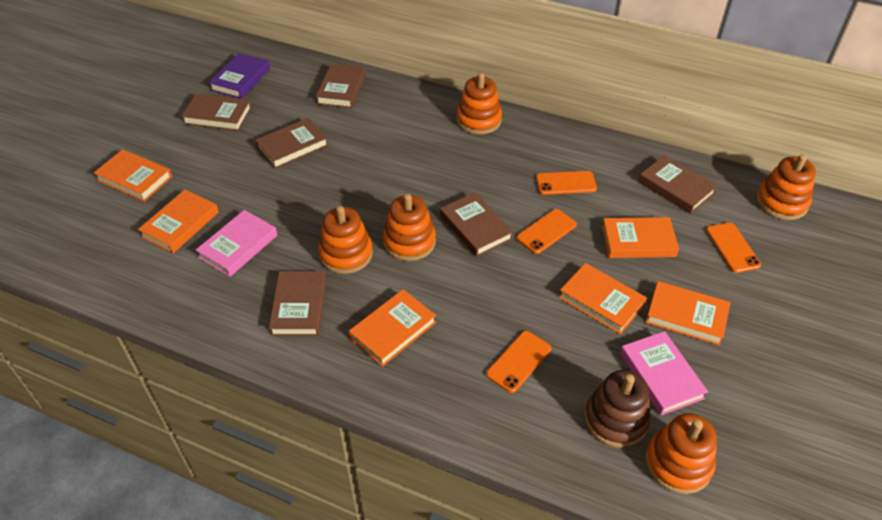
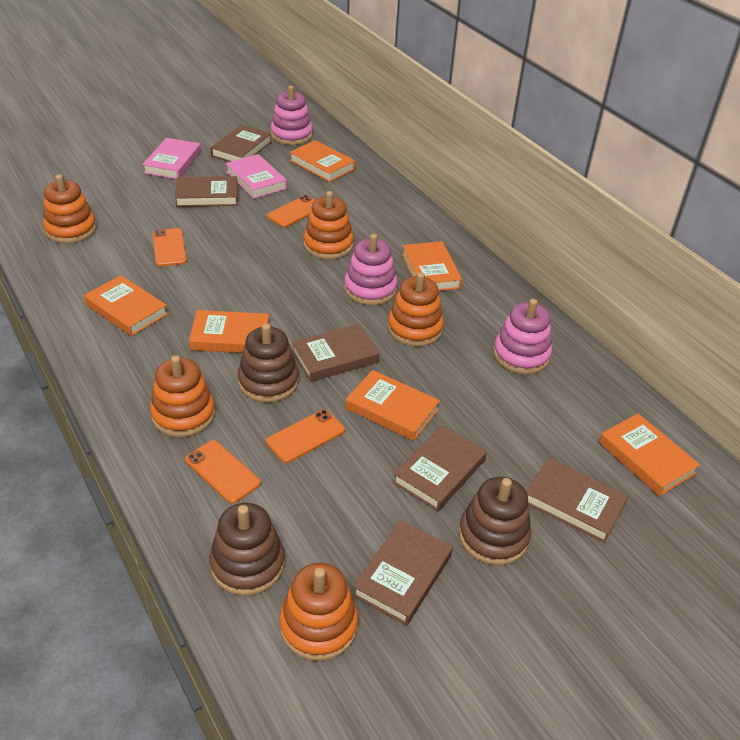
brown stacking toy: [585,370,651,448] = 1 -> [209,503,285,596] [238,323,299,403] [459,477,531,565] = 3
pink stacking toy: none = 0 -> [270,85,313,145] [344,234,397,305] [493,299,552,374] = 3
purple book: [209,53,270,99] = 1 -> none = 0

